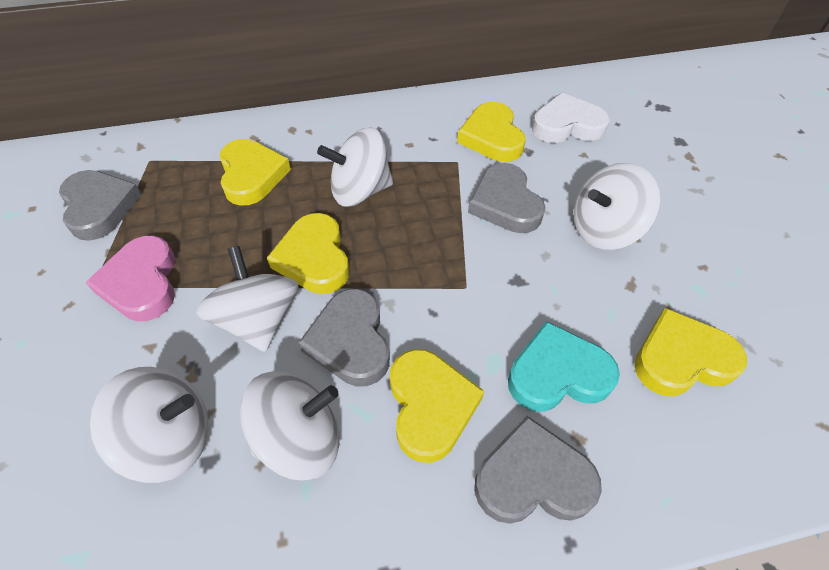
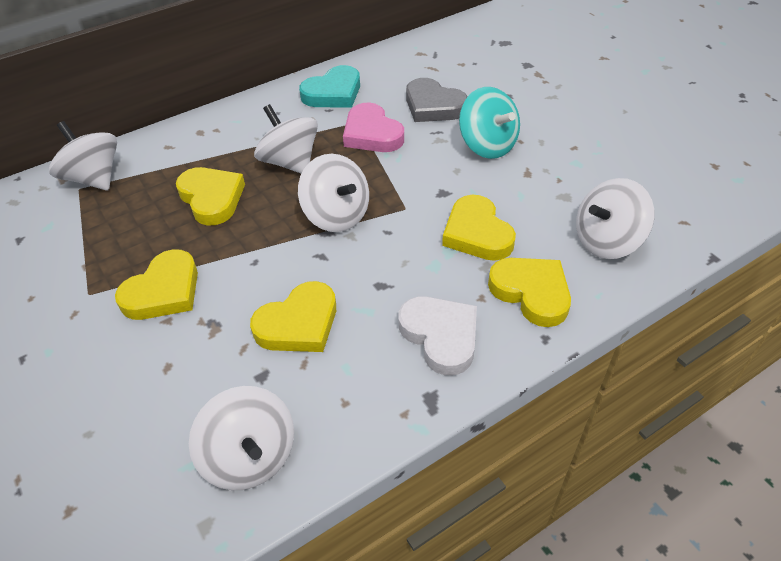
grey heart: [59,170,142,241] [298,289,390,387] [468,163,545,233] [474,416,602,524] = 4 -> [406,78,468,122] = 1
turquoise spinning top: none = 0 -> [459,87,520,159] = 1

